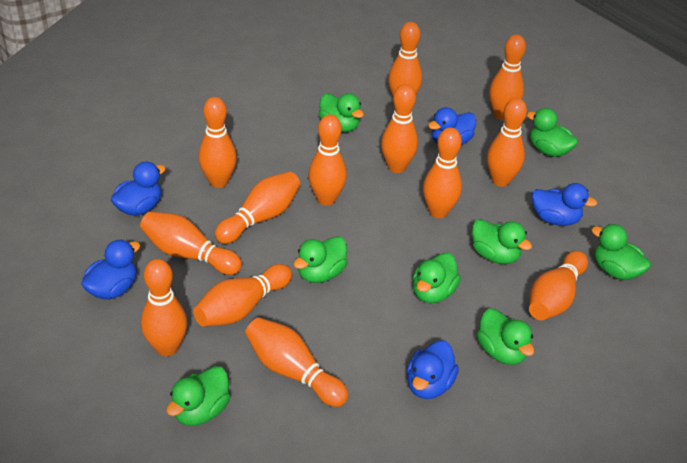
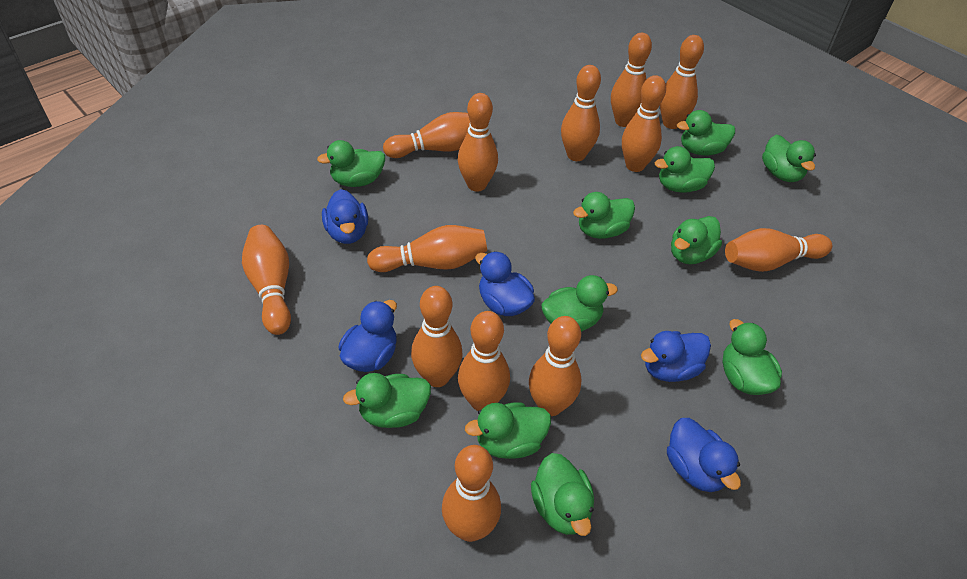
green duck: [166,366,230,426] [294,236,347,283] [319,93,364,132] [413,253,461,303] [472,219,532,264] [477,308,534,365] [527,108,578,157] [591,224,651,280] = 8 -> [317,140,385,187] [343,373,431,428] [465,402,551,459] [531,453,594,536] [541,275,618,332] [573,192,635,239] [655,146,715,193] [671,216,722,264] [677,110,735,155] [723,319,782,395] [762,135,816,182] = 11

